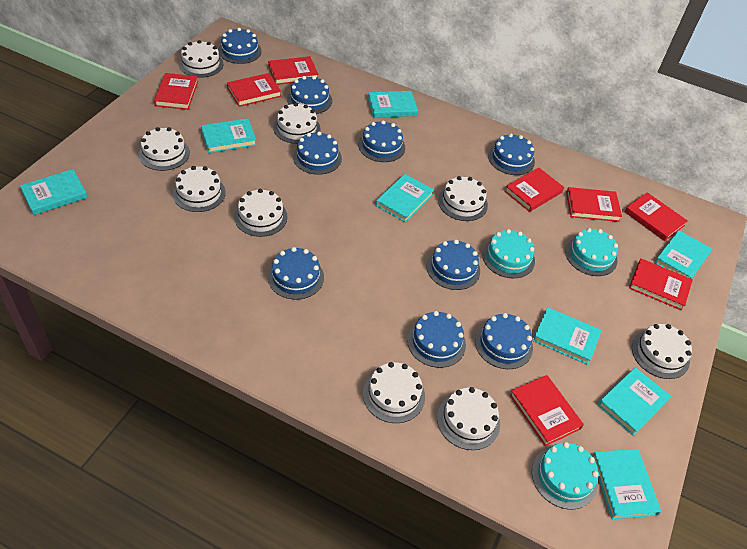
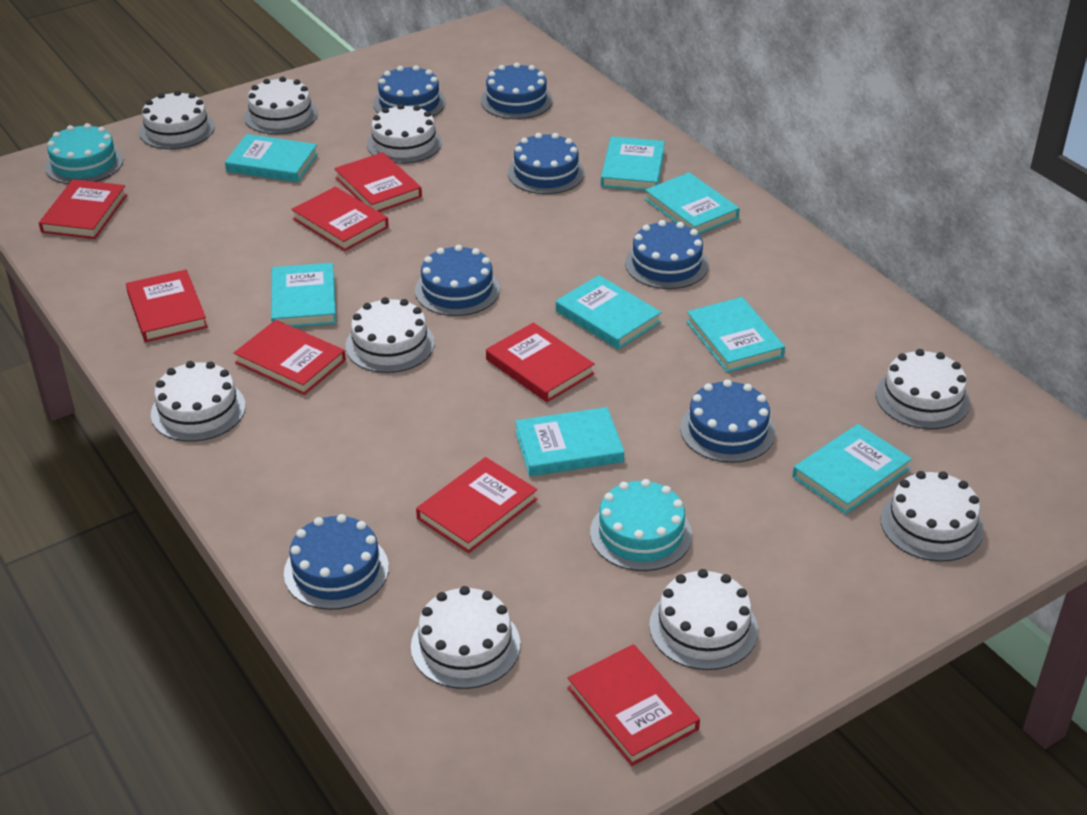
blue cake: [218,28,262,64] [268,247,324,300] [287,76,332,114] [293,132,342,175] [358,120,405,162] [407,311,466,368] [426,240,480,290] [475,313,533,369] [488,133,535,175] = 9 -> [284,514,389,610] [373,65,446,117] [415,245,500,316] [481,63,553,119] [508,133,585,194] [625,220,709,289] [680,379,775,463] = 7
turquoise cake: [482,229,535,278] [532,442,598,509] [565,228,618,276] = 3 -> [45,123,123,184] [590,479,692,571] = 2

